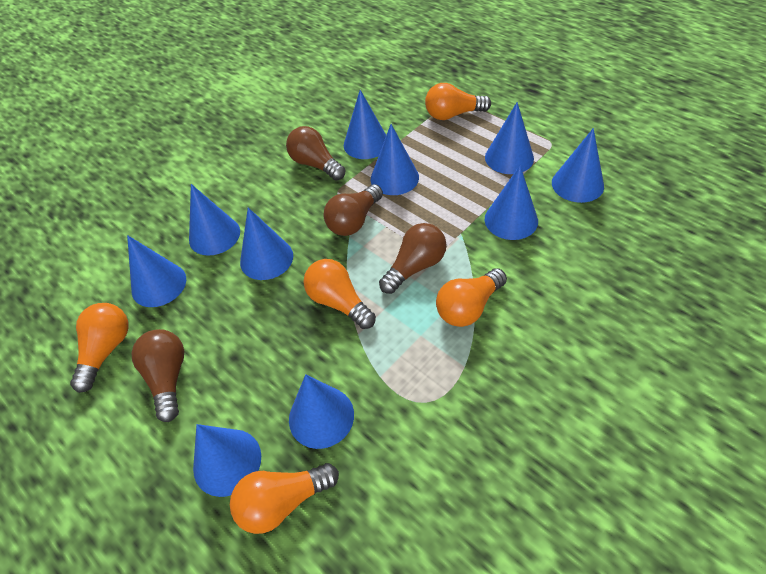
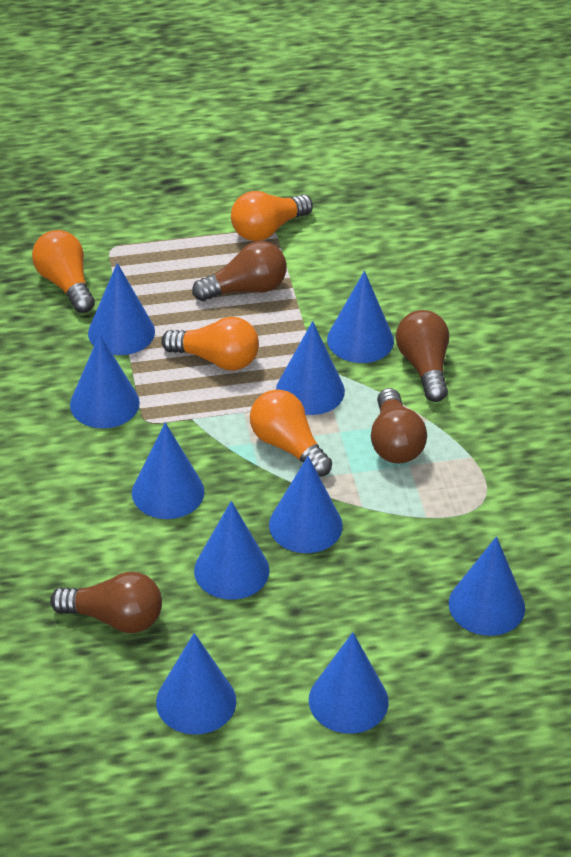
orange light bulb: [70,303,129,393] [230,463,339,534] [304,259,376,329] [425,83,491,120] [436,268,507,327] = 5 -> [32,230,95,313] [161,317,259,370] [231,191,313,241] [250,389,332,477] = 4

